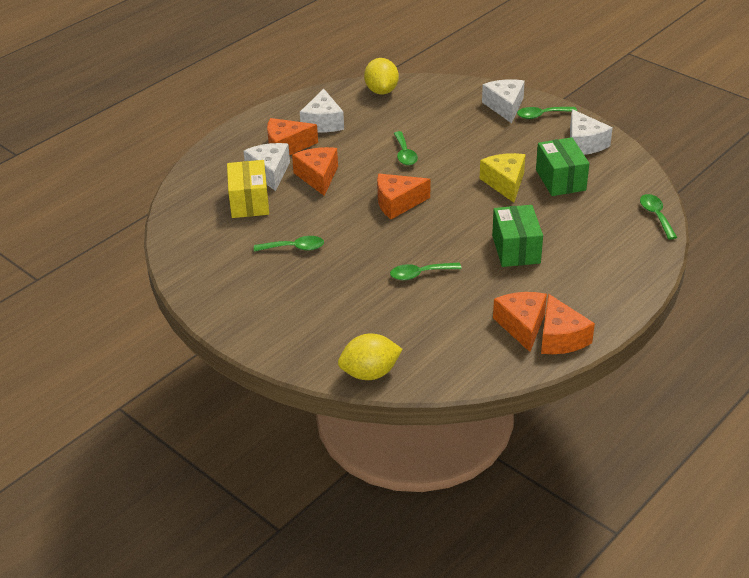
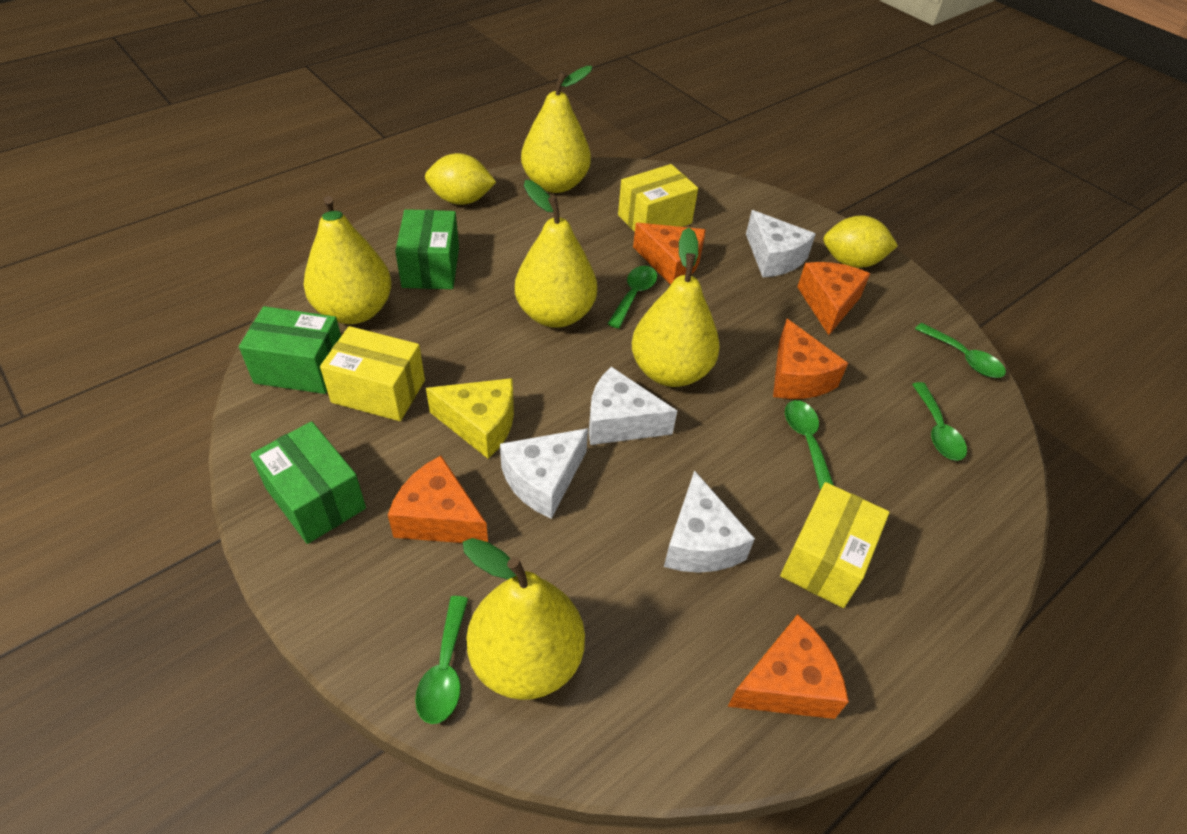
green box: [492,205,543,267] [536,137,589,196] = 2 -> [239,306,341,394] [250,421,366,544] [395,209,459,289] = 3
yellow box: [227,160,269,218] = 1 -> [320,326,425,421] [618,164,698,232] [780,482,889,608] = 3
yellow pear: none = 0 -> [304,196,391,324] [463,538,585,700] [515,180,597,328] [521,66,592,193] [632,227,720,387] = 5

